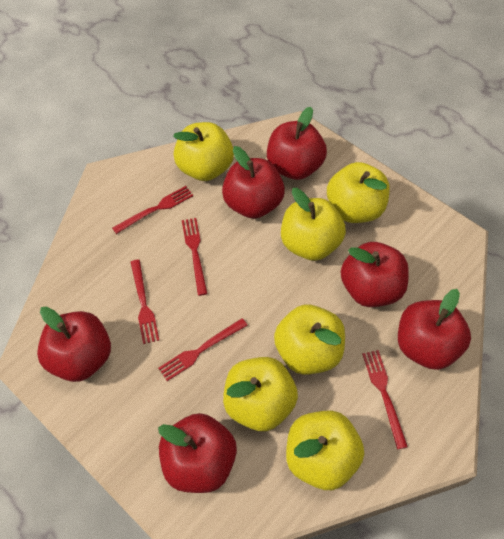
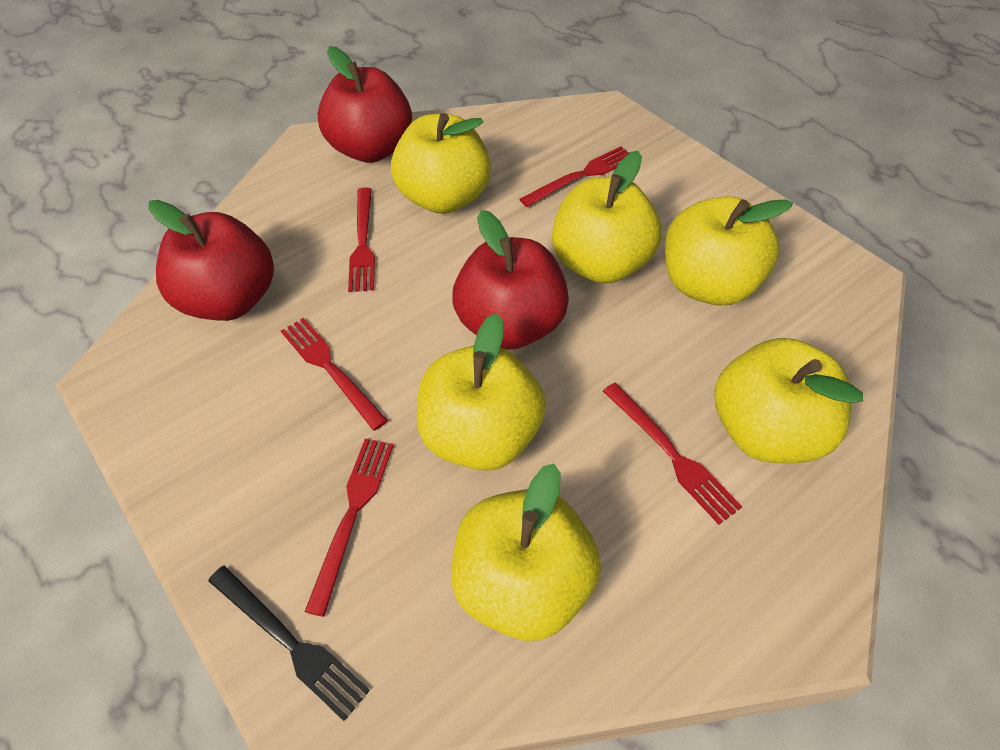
black fork: none = 0 -> [208,565,370,721] = 1
red apple: [37,306,111,382] [158,413,237,493] [222,146,285,219] [267,107,327,180] [341,242,409,307] [398,289,471,370] = 6 -> [148,200,274,321] [318,46,412,163] [452,210,569,350] = 3

